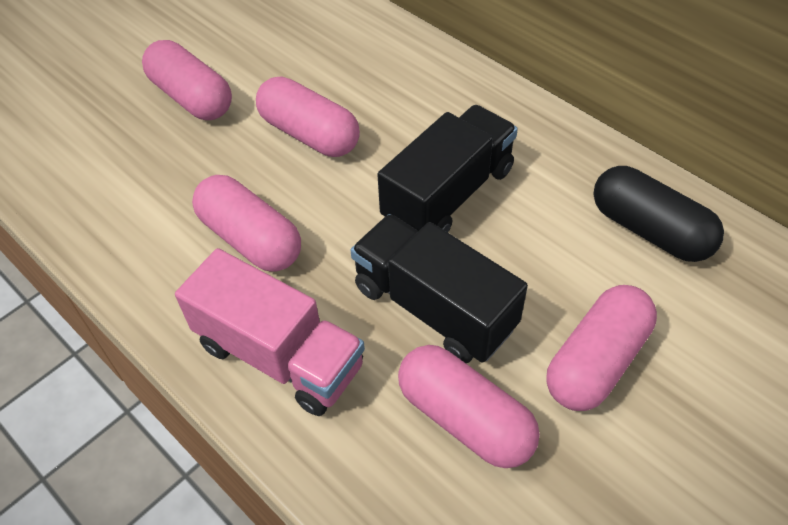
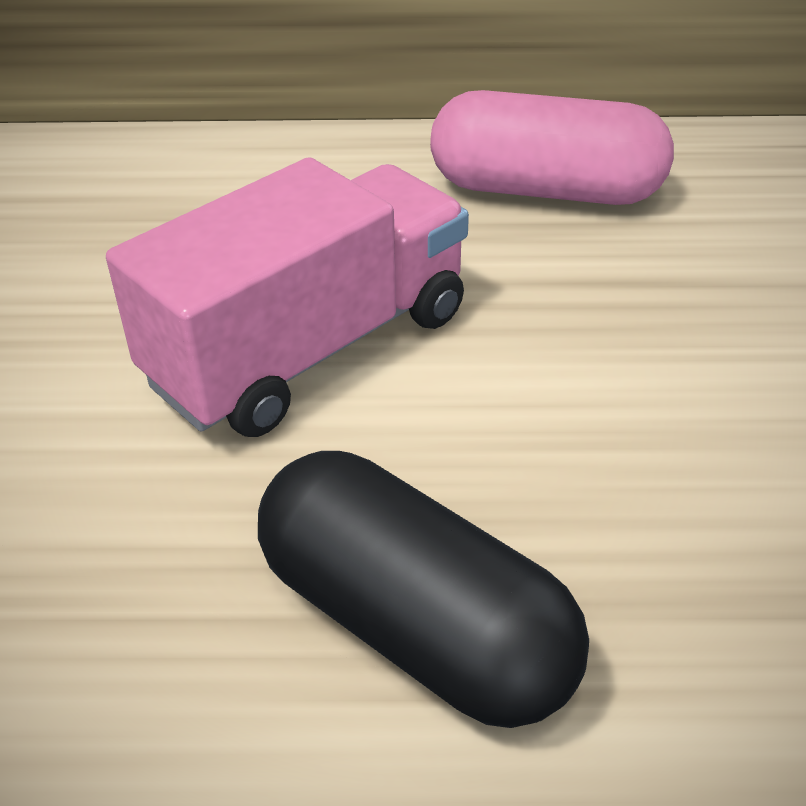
black truck: [350,214,528,363] [377,105,518,232] = 2 -> none = 0
pink capsule: [142,40,232,120] [192,175,301,272] [256,76,360,157] [398,345,540,468] [546,285,657,411] = 5 -> [430,90,674,205] = 1

